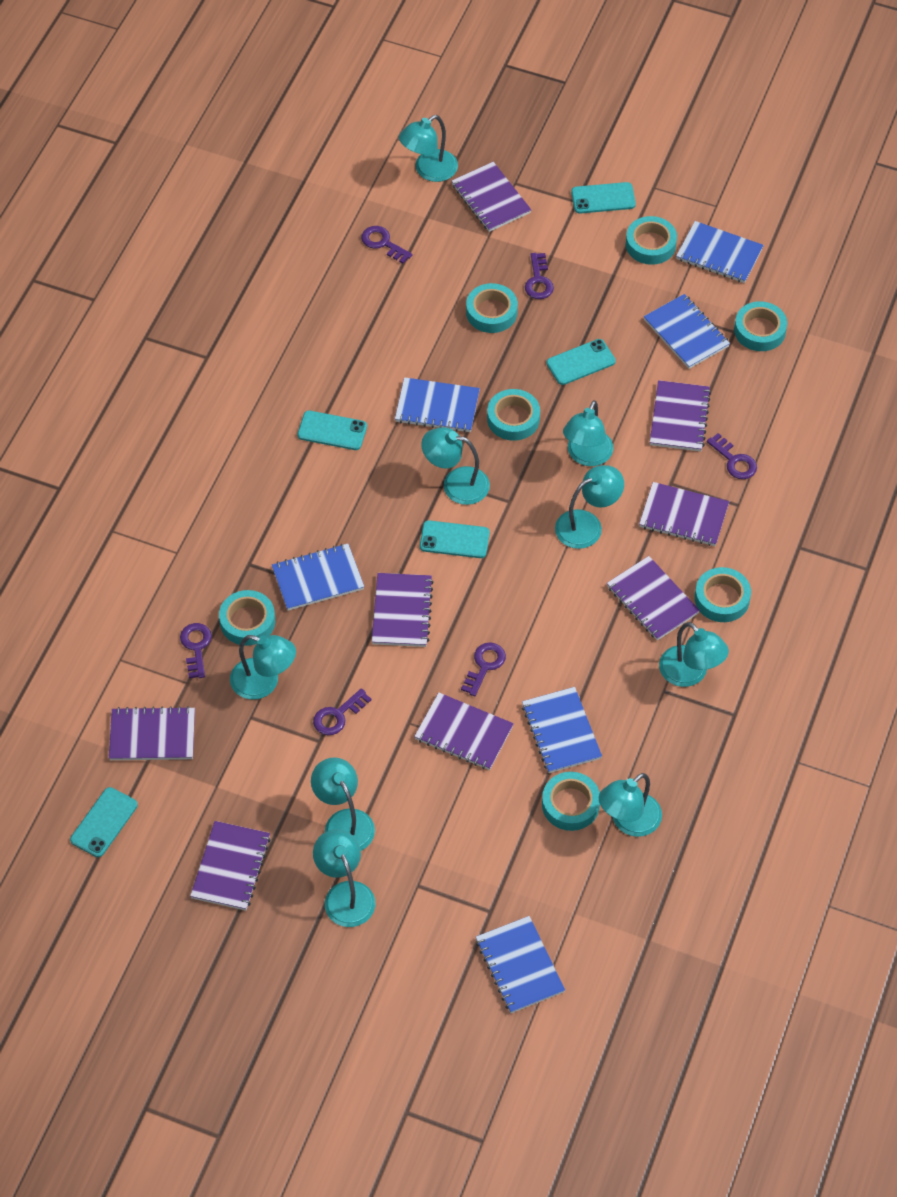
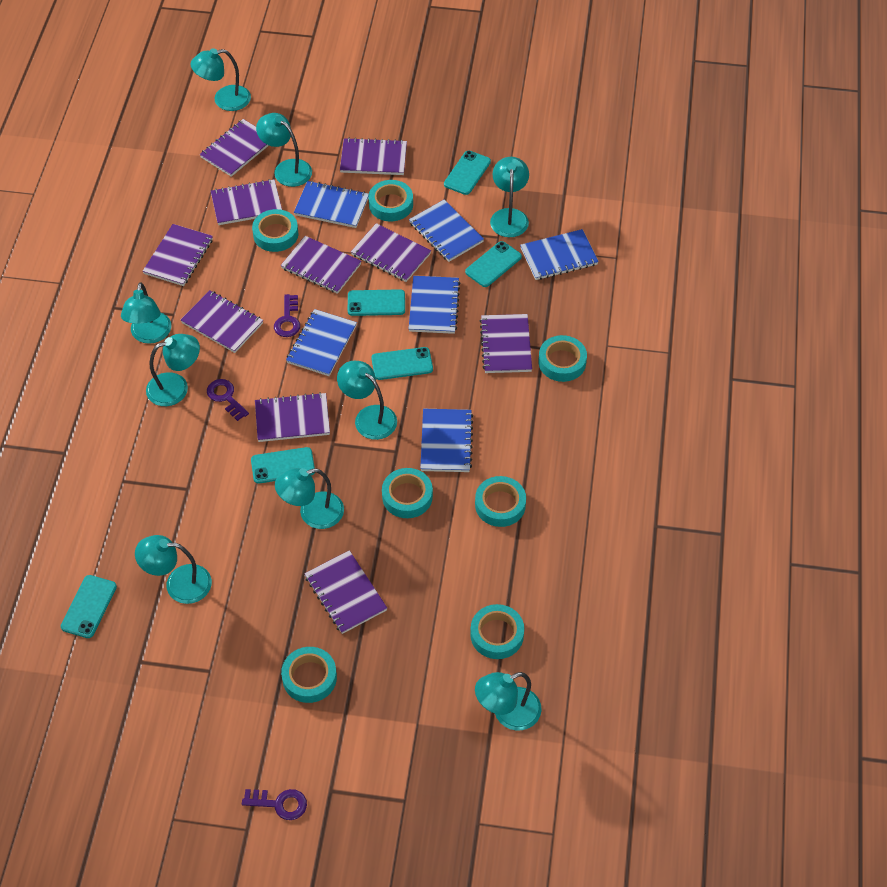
purple key: [180,623,212,678] [313,688,372,735] [361,226,413,264] [461,642,506,696] [525,253,554,299] [707,433,757,479] = 6 -> [207,379,249,421] [242,789,307,820] [274,294,300,337] = 3
purple notebook: [109,706,195,760] [190,821,271,911] [372,573,434,647] [414,692,514,770] [452,162,531,232] [607,556,700,641] [639,482,729,546] [650,380,711,451] = 8 -> [143,224,213,286] [181,290,263,353] [200,119,269,177] [211,179,282,225] [255,392,330,442] [281,236,361,294] [304,550,387,634] [340,138,407,175] [351,223,431,282] [480,314,532,373] = 10
turquoise phone: [70,787,138,857] [297,411,367,450] [420,520,490,558] [546,339,616,385] [571,182,636,214] = 5 -> [61,575,117,638] [251,447,315,484] [348,289,405,316] [371,347,433,380] [444,150,491,195] [465,241,522,287] = 6

